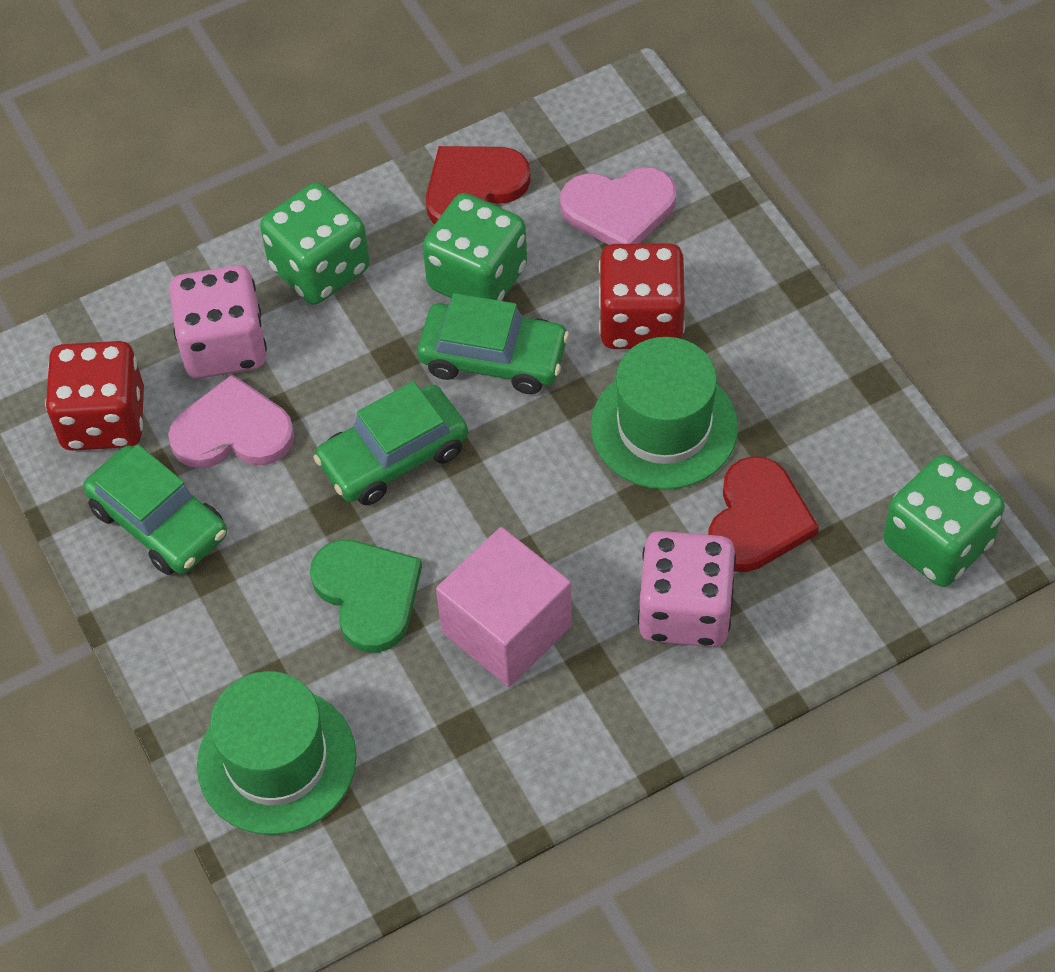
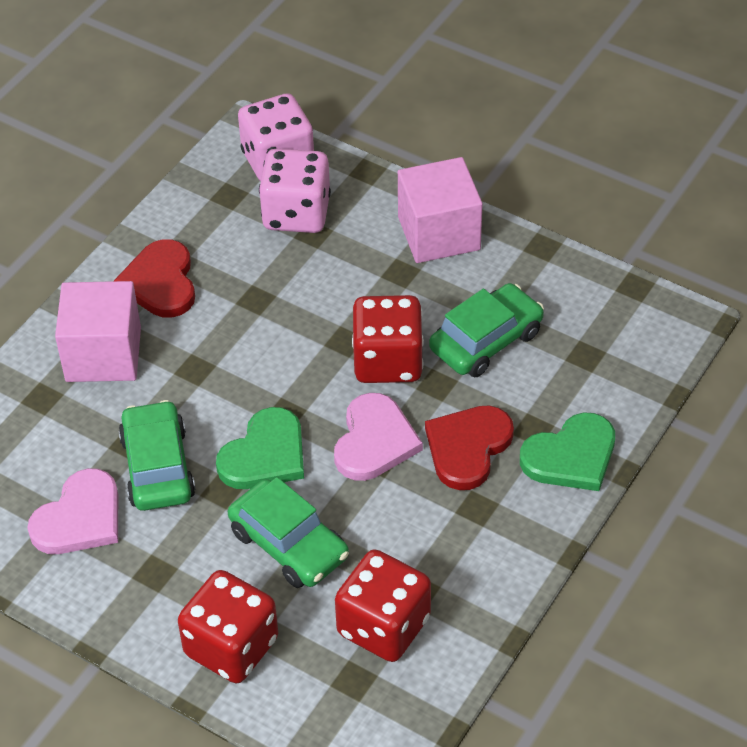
green dice: [260,182,370,305] [423,193,527,301] [883,455,1005,587] = 3 -> none = 0
green hat: [197,671,357,835] [591,337,738,490] = 2 -> none = 0
green heart: [310,540,422,653] = 1 -> [216,407,304,489] [520,412,615,491] = 2
pink cube: [436,527,572,687] = 1 -> [55,281,141,382] [398,157,482,263] = 2
red dice: [45,341,144,451] [599,244,685,349] = 2 -> [178,570,278,683] [335,550,431,662] [352,295,424,383] = 3

